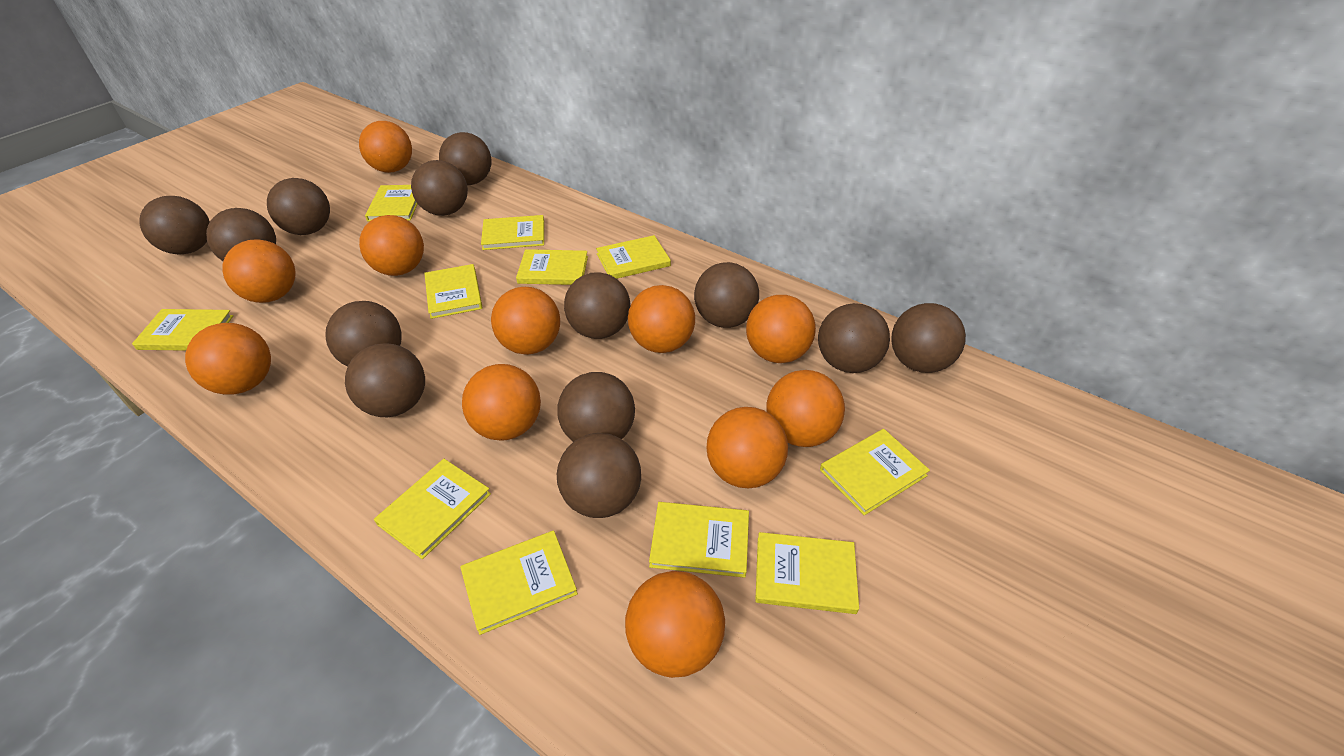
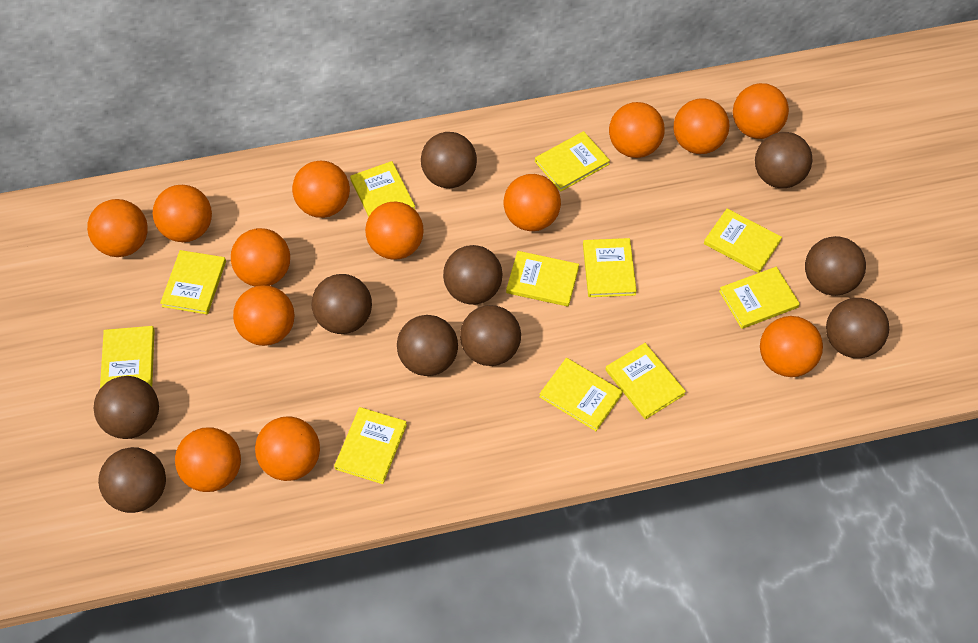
brown ball: [139,196,210,255] [206,208,276,261] [267,178,330,235] [325,301,402,367] [345,343,425,417] [411,160,468,216] [439,132,492,185] [557,372,635,442] [557,433,641,518] [564,272,631,339] [694,262,759,328] [818,303,890,373] [891,303,966,373] = 13 -> [94,376,159,439] [98,447,166,513] [311,274,372,334] [397,315,458,376] [421,132,477,188] [443,245,502,305] [460,305,521,366] [755,132,812,188] [805,236,866,296] [826,298,889,358] = 10
orange ball: [185,323,271,395] [222,239,296,303] [359,121,412,173] [359,215,424,276] [462,364,541,441] [491,287,560,355] [625,571,725,678] [628,285,695,353] [706,407,788,489] [746,295,816,363] [767,370,845,447] = 11 -> [87,199,148,257] [152,185,212,242] [175,427,241,492] [231,228,290,286] [233,285,294,346] [255,416,320,481] [292,161,350,218] [365,201,424,260] [504,174,561,231] [609,102,665,158] [673,98,729,154] [733,83,789,139] [760,316,823,377] = 13

